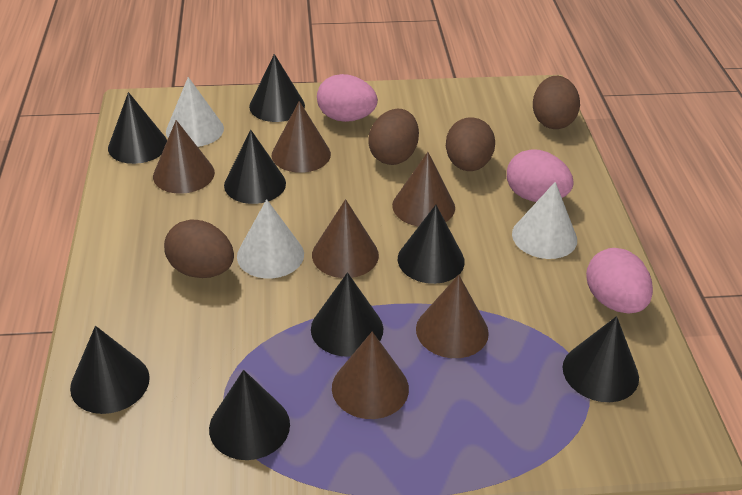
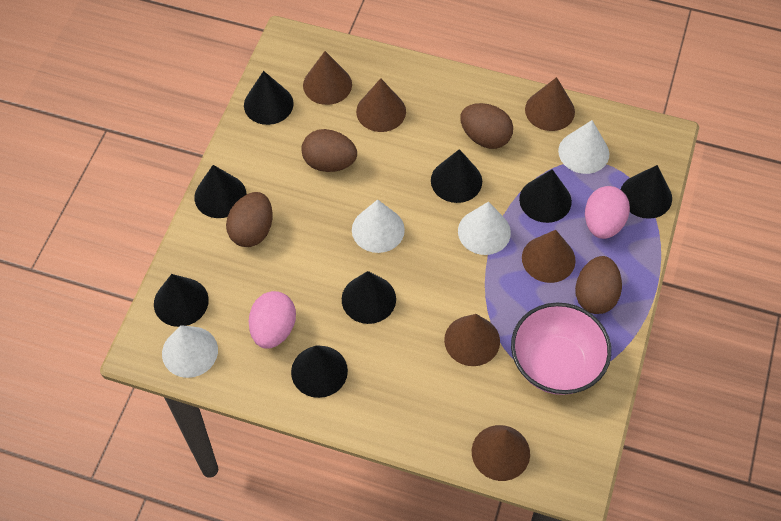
pink bowl: none = 0 -> [511,303,611,395] = 1
pink egg: [317,74,378,122] [507,149,574,202] [586,248,653,314] = 3 -> [249,291,296,349] [585,186,630,239] = 2
white cone: [166,77,224,147] [237,199,304,278] [512,182,577,259] = 3 -> [162,325,218,378] [352,199,405,253] [458,202,511,255] [558,120,609,174] = 4

